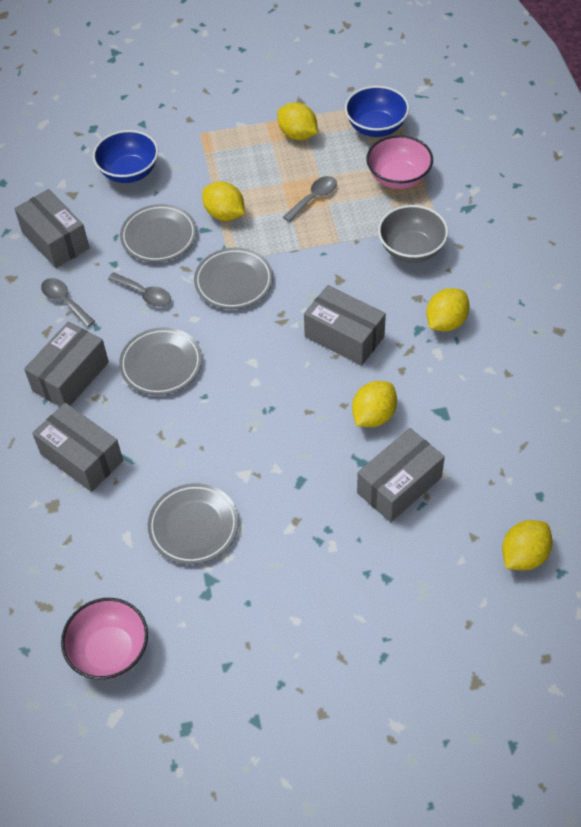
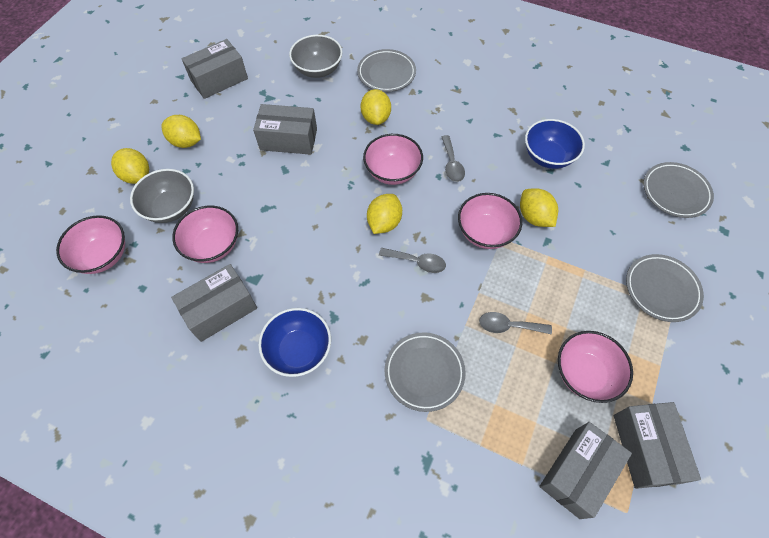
grey bowl: [378,205,448,263] = 1 -> [130,169,194,223] [289,35,342,78] = 2
pink bowl: [61,598,148,680] [366,135,433,189] = 2 -> [56,215,125,274] [172,206,238,263] [363,134,423,185] [458,193,522,249] [558,331,633,403] = 5

